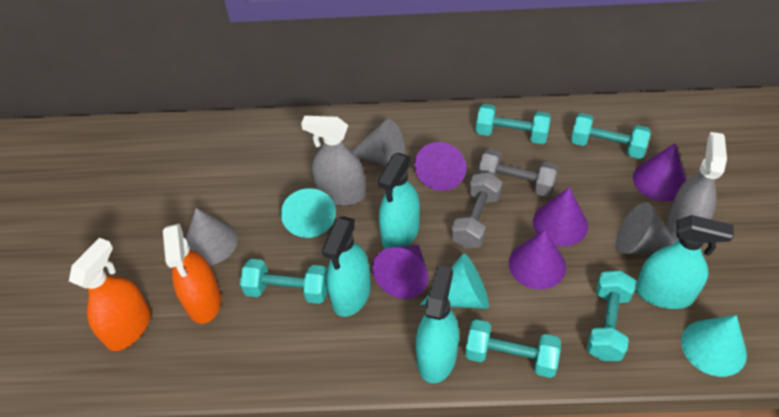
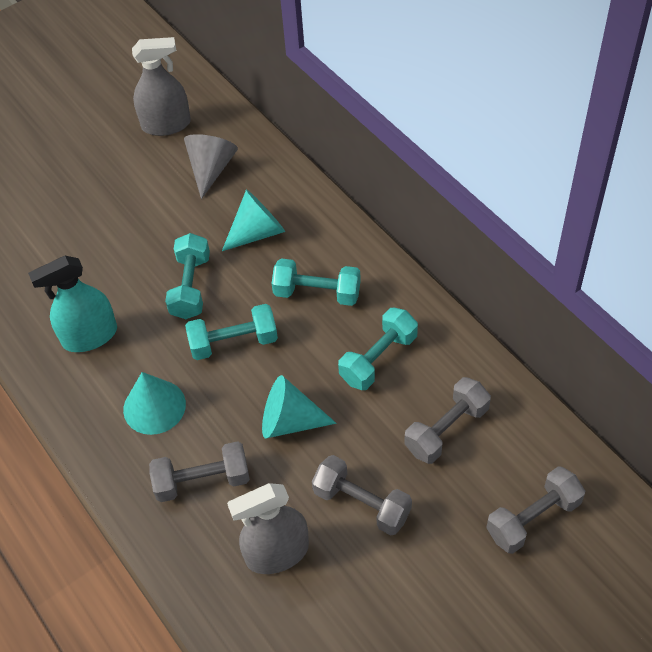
grey cone: [186,208,238,265] [351,119,405,166] [616,202,675,254] = 3 -> [184,134,238,199] = 1
grey dumbbell: [451,172,502,248] [478,149,558,197] = 2 -> [149,441,250,502] [312,455,412,536] [404,377,491,464] [486,466,585,554] = 4
orange spray bottle: [69,238,151,351] [163,224,221,324] = 2 -> none = 0
purple cone: [372,245,428,299] [414,142,467,191] [509,230,566,289] [533,187,588,246] [633,143,686,202] = 5 -> none = 0
turquoise dumbbell: [240,259,328,304] [465,320,561,378] [476,104,551,144] [571,113,651,159] [587,270,636,361] = 5 -> [165,233,210,319] [185,304,278,360] [271,258,361,306] [338,308,418,390] = 4
turquoise spray bottle: [322,216,371,317] [378,153,420,249] [416,265,459,383] [635,215,734,309] = 4 -> [28,256,117,352] = 1

